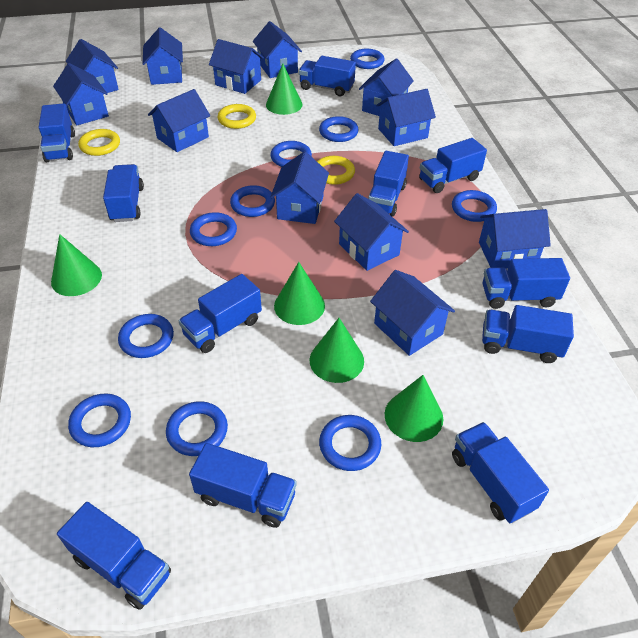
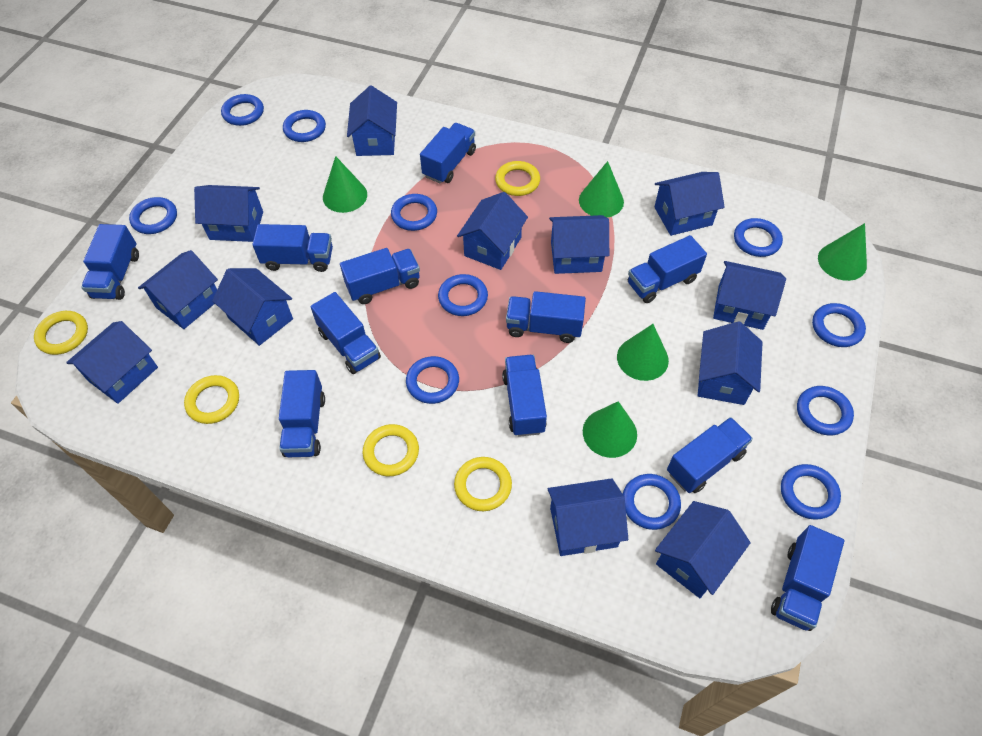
blue ring: [68,394,131,447] [118,314,174,358] [166,401,228,456] [190,212,237,246] [230,185,275,217] [270,141,312,167] [319,116,358,142] [319,415,381,471] [350,49,385,69] [452,190,497,222] = 10 -> [129,197,177,234] [221,94,264,126] [283,110,326,142] [391,194,437,231] [406,356,459,404] [438,274,488,316] [623,474,681,530] [734,218,783,257] [781,464,841,520] [797,386,854,435] [812,303,866,347] = 11
yellow ring: [78,129,120,156] [218,104,256,129] [317,156,355,185] = 3 -> [34,311,88,355] [184,375,239,424] [363,424,419,476] [454,457,512,511] [495,161,540,196] = 5

